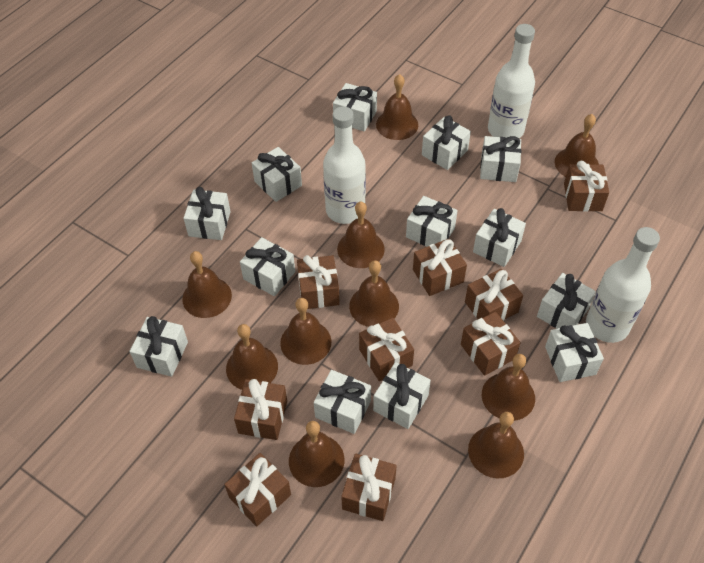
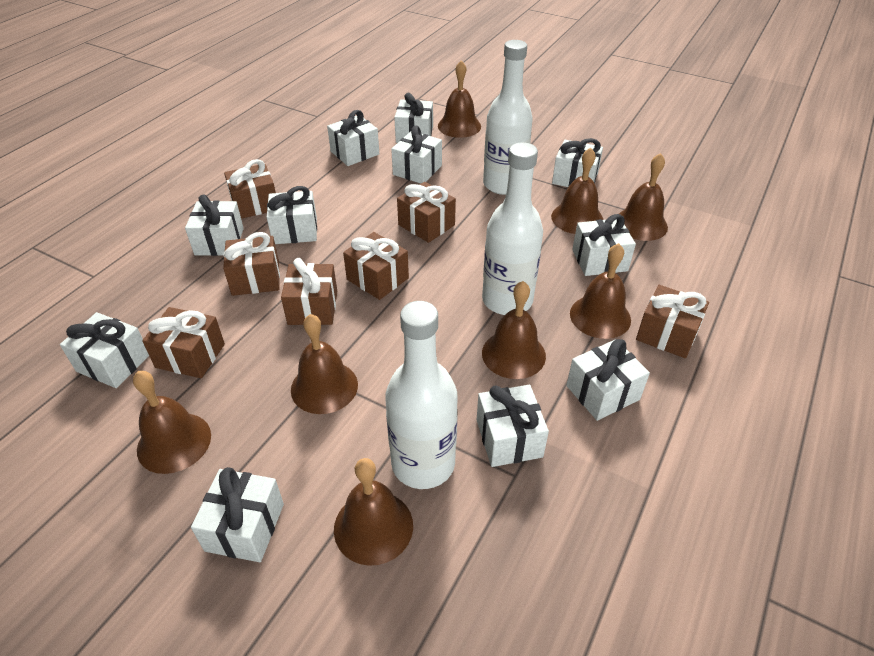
brown bell: [182,251,232,318] [226,324,278,390] [280,298,331,365] [289,421,345,487] [337,202,385,268] [349,260,399,327] [376,74,418,140] [468,412,524,478] [482,354,535,421] [555,114,599,177] = 10 -> [133,371,211,474] [291,314,358,414] [334,458,413,566] [438,60,481,138] [482,281,546,379] [551,147,603,234] [570,243,631,339] [619,153,668,241] = 8
brown gift: [224,453,291,527] [234,379,287,440] [297,255,340,309] [341,454,397,521] [359,318,414,381] [413,239,467,296] [461,312,521,376] [465,269,523,321] [564,161,609,212] = 9 -> [142,307,225,378] [223,232,280,296] [224,159,276,219] [281,258,337,325] [343,232,409,300] [397,182,456,243] [636,285,709,358] = 7
white gift: [129,316,188,377] [183,187,231,240] [240,237,295,296] [252,147,302,202] [314,370,371,434] [333,83,377,132] [373,362,431,429] [406,196,458,247] [422,115,471,170] [473,208,526,267] [480,136,522,182] [537,273,596,329] [545,323,604,382] = 13 -> [60,312,149,388] [185,194,244,256] [191,467,284,562] [267,186,317,244] [327,110,379,166] [391,126,442,183] [394,93,433,143] [477,385,549,467] [552,138,603,187] [566,339,650,421] [572,214,636,276] = 11

